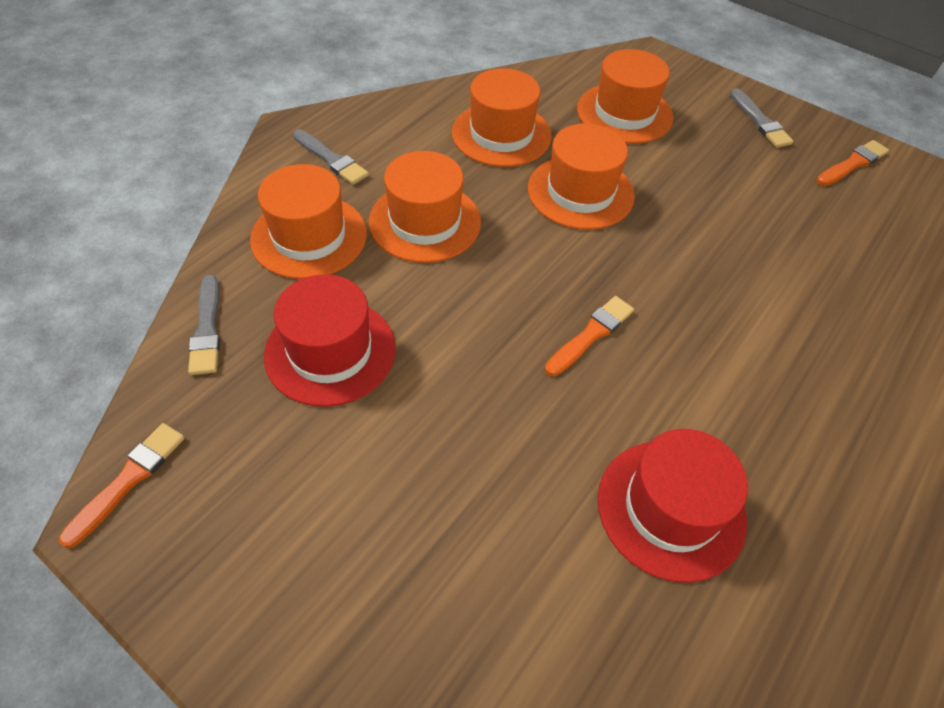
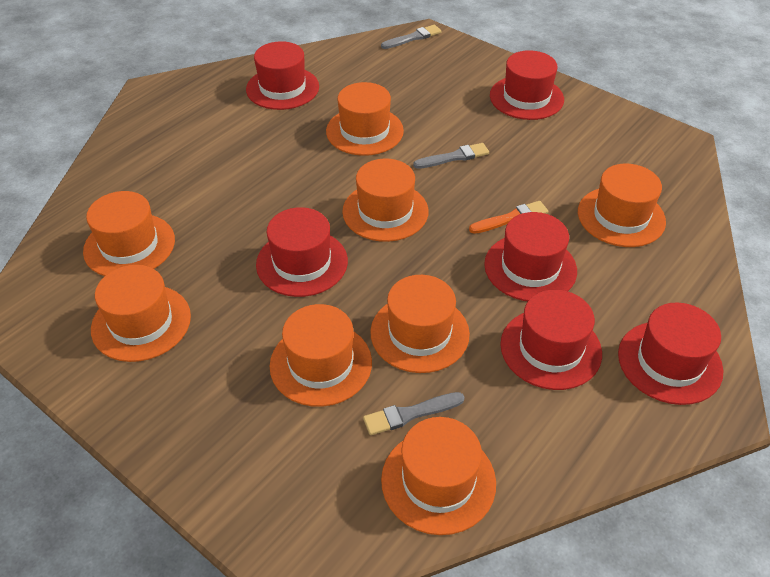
orange brush: [59,423,185,548] [545,296,634,376] [816,140,889,186] = 3 -> [469,201,548,234] = 1
orange hat: [250,164,367,279] [369,151,481,263] [452,68,552,167] [528,123,635,230] [577,49,673,144] = 5 -> [83,191,175,276] [91,265,191,362] [270,304,372,407] [326,82,404,156] [342,159,428,242] [370,275,470,373] [381,417,496,535] [578,164,666,247] = 8
red hat: [264,274,396,407] [598,429,748,583] = 2 -> [246,41,319,110] [256,207,348,297] [484,212,577,301] [490,50,564,120] [500,290,602,390] [618,302,723,405] = 6

